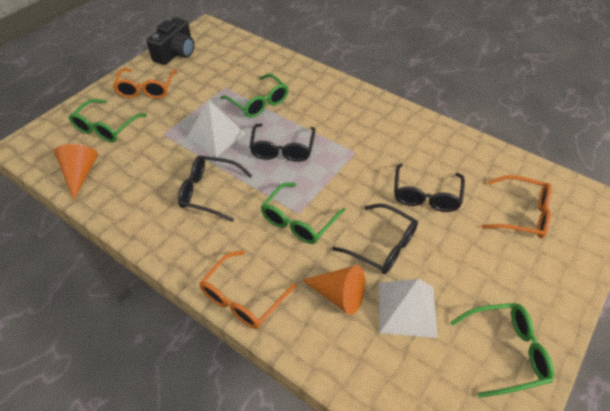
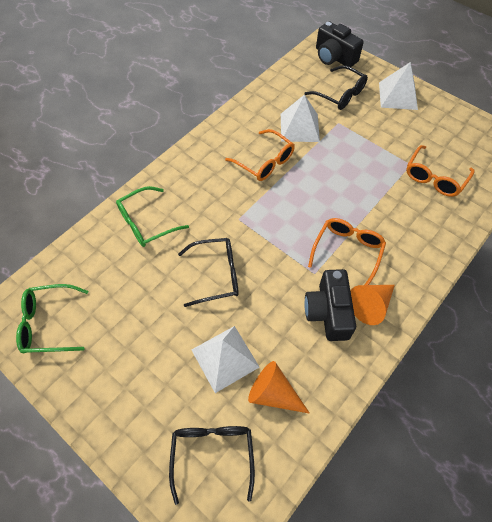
black camera: [146,18,194,65] = 1 -> [305,269,356,341] [316,21,364,67] = 2
black glasses: [178,155,252,222] [249,124,315,162] [332,204,418,274] [394,163,465,212] = 4 -> [169,426,255,505] [178,238,239,307] [304,65,368,110] = 3
green glasses: [69,99,147,142] [221,74,289,118] [261,182,345,244] [450,303,554,398] = 4 -> [16,284,89,353] [116,186,189,247] = 2
white pyramid: [186,100,245,157] [379,279,437,338] = 2 -> [192,326,259,393] [281,95,320,142] [379,62,418,110] = 3

